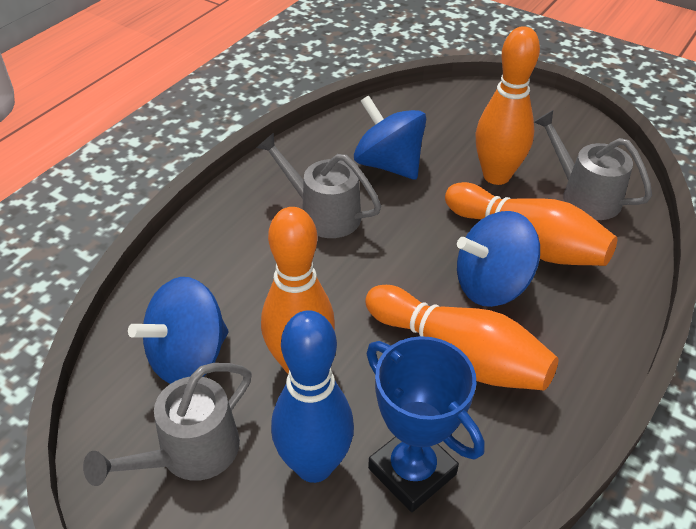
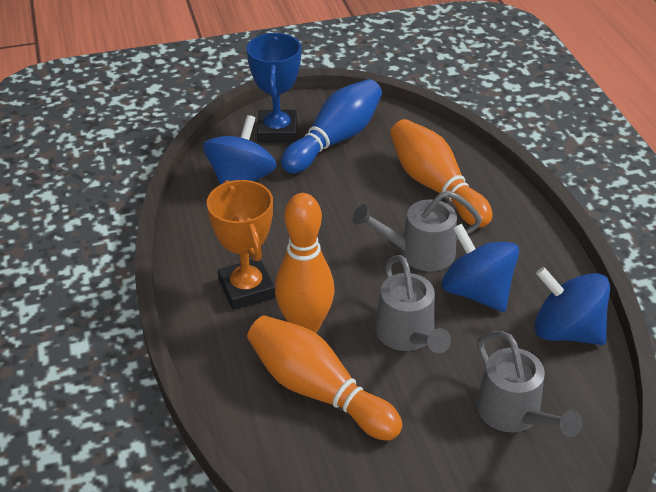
orange bowling pin: [261,207,335,374] [365,285,559,391] [445,182,617,266] [476,26,540,185] = 4 -> [247,315,402,441] [275,193,334,333] [390,119,493,228] = 3
orange trophy: none = 0 -> [207,180,276,310] = 1

